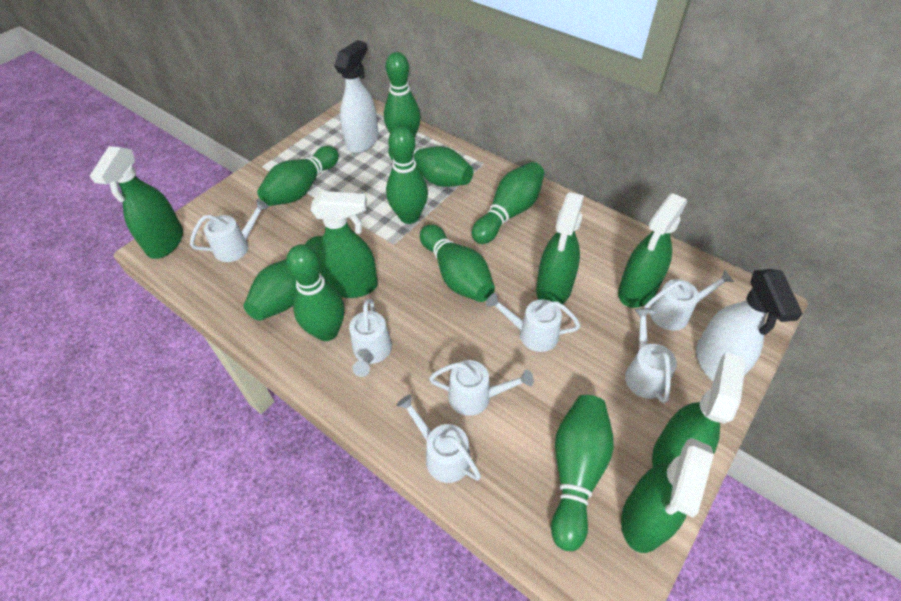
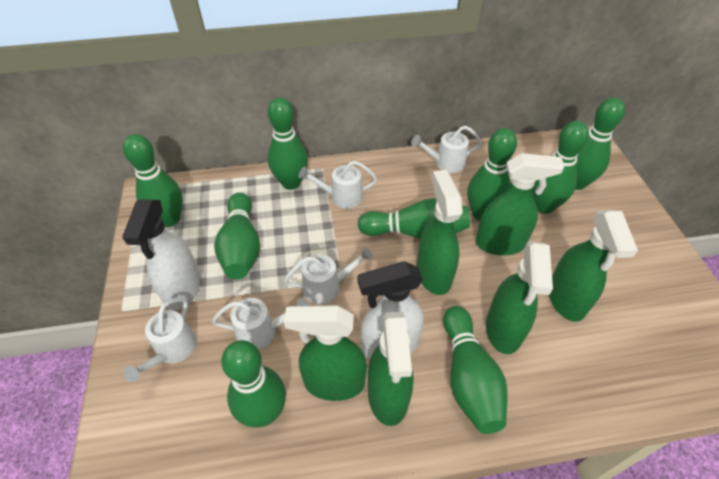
white watering can: [190,199,269,262] [349,299,392,377] [397,394,481,483] [429,360,534,416] [486,293,581,352] [625,308,677,403] [644,270,734,331] = 7 -> [124,297,196,382] [212,297,308,350] [284,247,373,304] [298,161,377,209] [411,126,481,173] = 5

